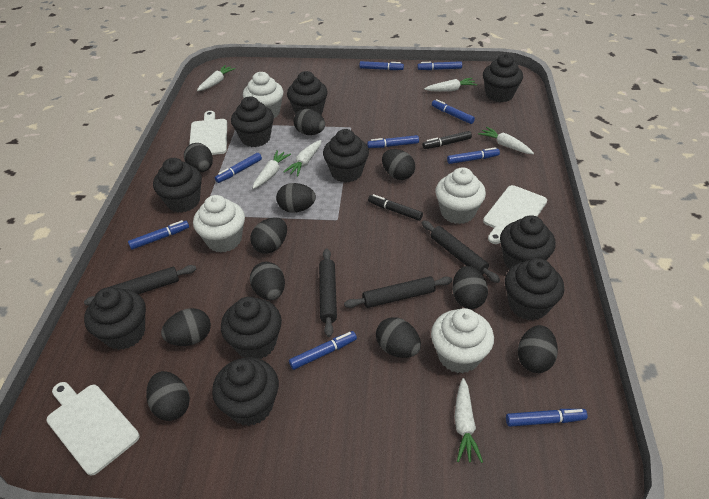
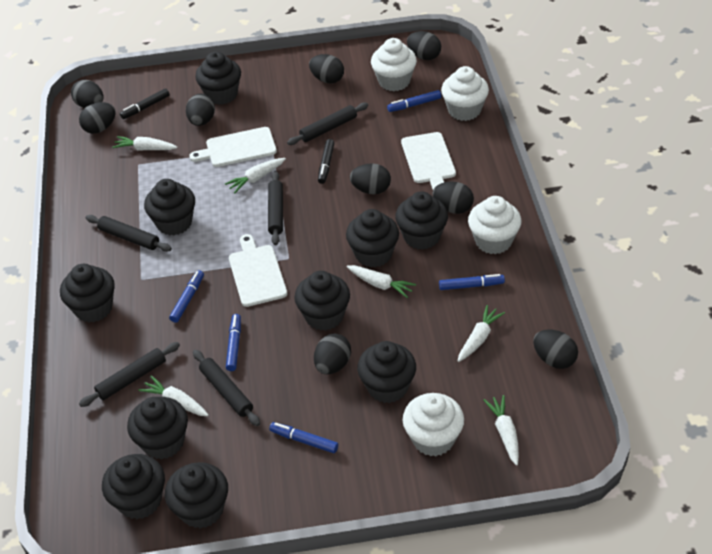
black egg: [146,371,190,421] [161,308,211,346] [184,143,213,172] [250,217,287,254] [250,262,285,300] [276,183,316,213] [293,109,325,135] [376,317,421,358] [382,149,415,180] [452,266,488,309] [518,325,558,373] = 11 -> [71,80,104,108] [79,102,115,134] [186,94,215,126] [309,54,344,84] [314,334,351,374] [350,163,391,194] [407,31,441,60] [433,181,474,214] [533,329,578,369] = 9
black rolling pin: [84,265,196,305] [319,248,337,337] [344,276,453,308] [422,220,500,283] = 4 -> [79,342,180,407] [86,215,172,252] [193,350,260,426] [268,171,283,245] [287,103,368,145] = 5
blue marker: [128,220,189,250] [215,153,262,183] [289,331,357,370] [359,61,404,70] [367,135,419,148] [417,61,462,70] [432,99,475,124] [447,147,500,164] [506,409,587,427] = 9 -> [169,270,204,323] [226,314,241,371] [269,422,338,453] [387,90,441,112] [439,274,505,290] = 5

